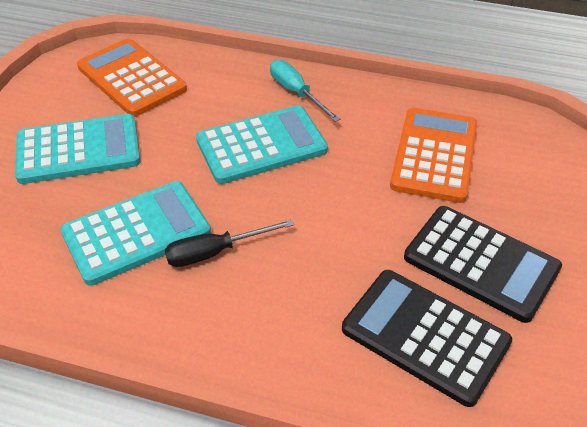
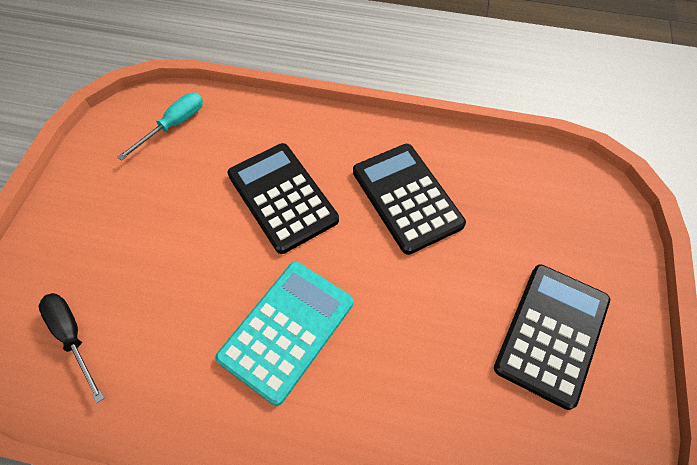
black calculator: [342,270,512,407] [404,206,562,323] = 2 -> [227,143,339,254] [353,144,466,255] [494,264,610,410] = 3
orange calculator: [77,38,187,117] [390,108,477,203] = 2 -> none = 0
turquoise calculator: [15,114,140,184] [60,181,211,286] [196,105,328,184] = 3 -> [215,262,353,406] = 1

